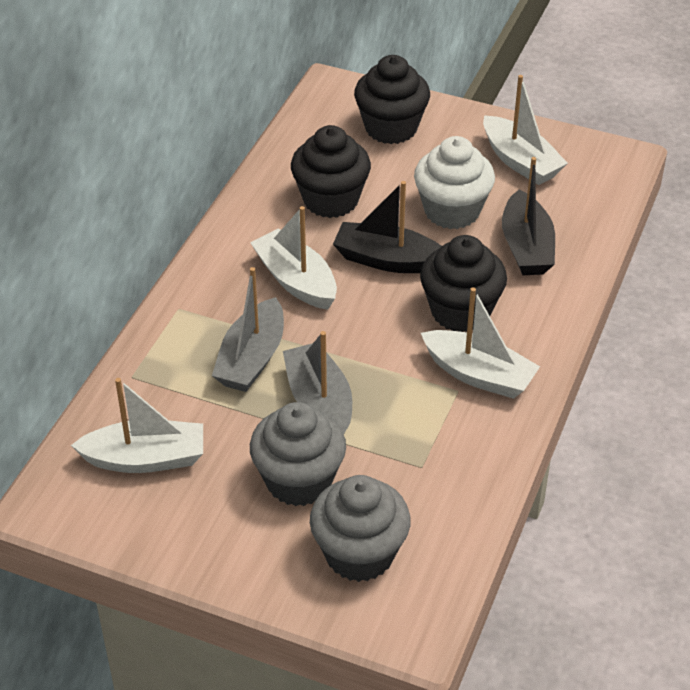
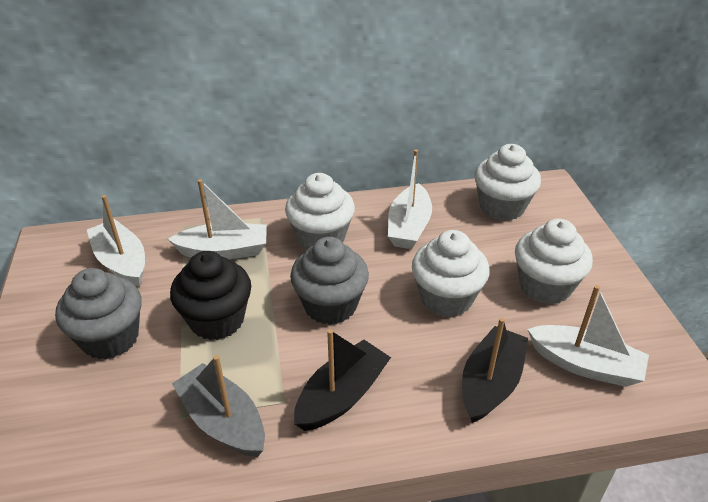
black cupcake: [291,125,371,218] [354,55,430,144] [420,235,507,332] = 3 -> [170,251,251,340] = 1
grey boat: [212,267,284,392] [283,331,352,434] = 2 -> [172,355,265,457] = 1
white cupcake: [414,136,495,229] = 1 -> [285,173,355,250] [412,230,490,317] [474,144,541,221] [515,219,593,305] = 4

